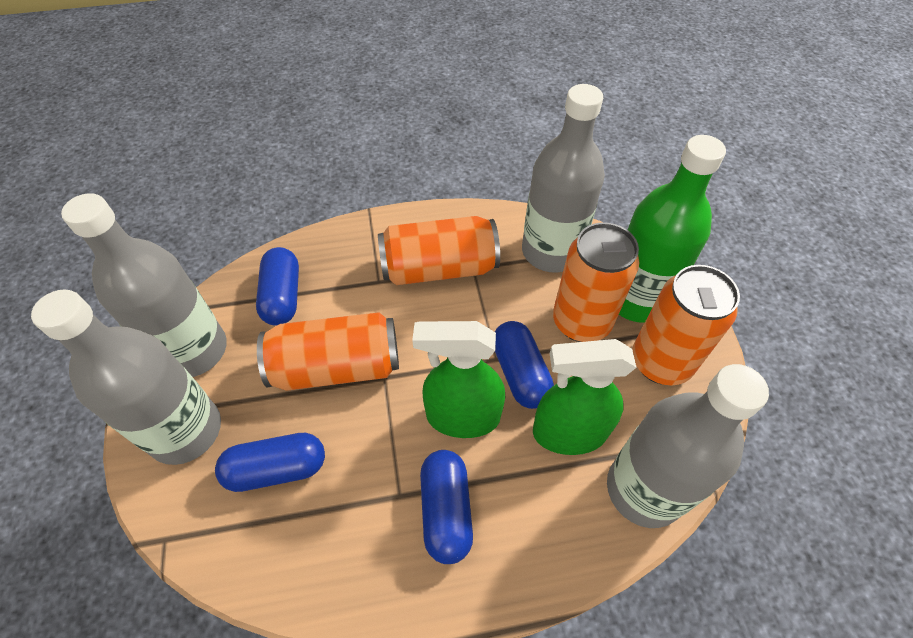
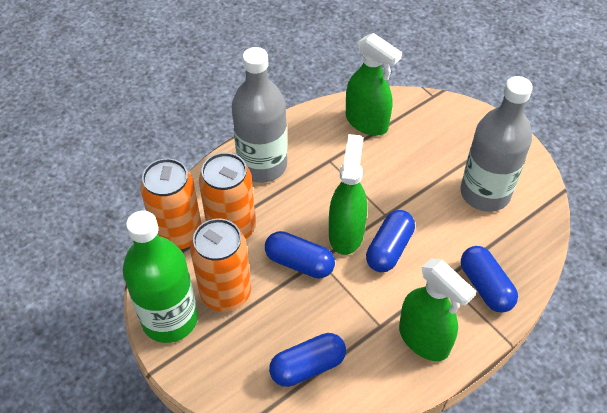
green spray bottle: [412,321,505,438] [533,339,637,455] = 2 -> [329,134,367,255] [346,33,402,136] [399,259,477,361] = 3
grey bottle: [31,289,221,465] [61,193,227,377] [522,84,605,273] [607,364,769,528] = 4 -> [231,47,287,183] [460,76,533,212] = 2
orange can: [257,312,399,390] [378,216,500,285] [553,222,639,342] [632,265,740,385] = 4 -> [140,158,202,250] [190,218,251,312] [199,152,256,239] = 3

